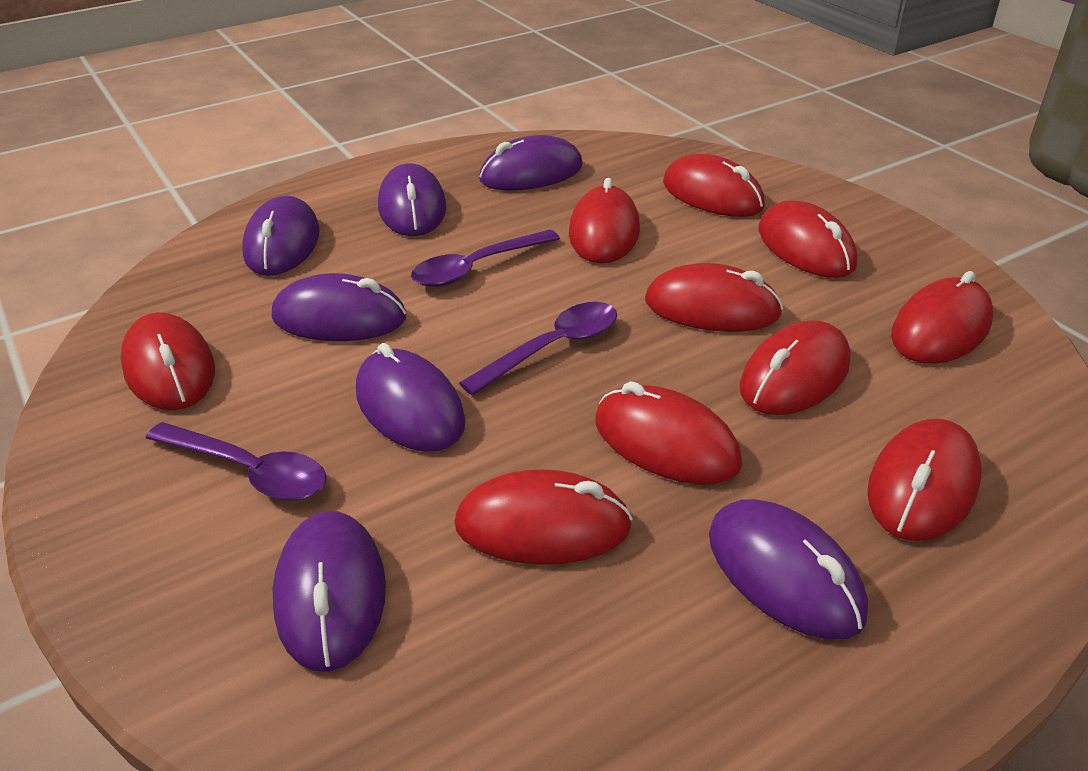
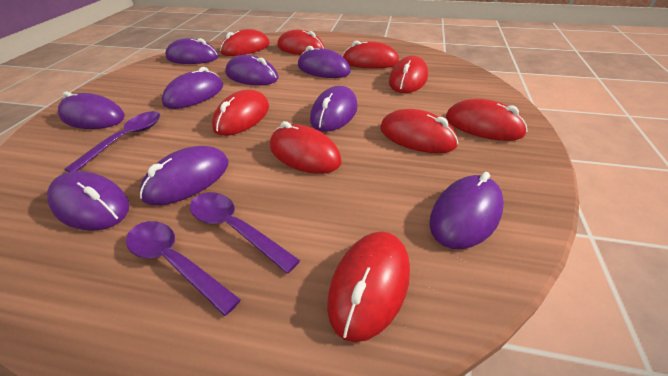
purple mouse: [242,196,320,276] [272,273,406,341] [273,511,386,672] [356,343,466,452] [378,163,446,236] [479,135,583,190] [709,499,868,639] = 7 -> [47,171,129,231] [58,91,125,129] [139,146,229,206] [162,67,223,109] [165,38,219,64] [225,55,278,85] [298,46,351,78] [310,86,358,132] [429,172,504,249] = 9
red mouse: [120,312,215,410] [455,469,633,565] [569,178,640,263] [595,381,742,484] [645,263,783,332] [663,154,765,217] [740,320,851,415] [759,200,857,278] [867,419,981,541] [891,271,993,364] = 10 -> [212,90,269,136] [220,29,270,56] [270,121,342,174] [277,30,325,55] [327,231,410,342] [342,41,399,69] [380,109,458,153] [389,56,428,93] [446,99,528,141] = 9

